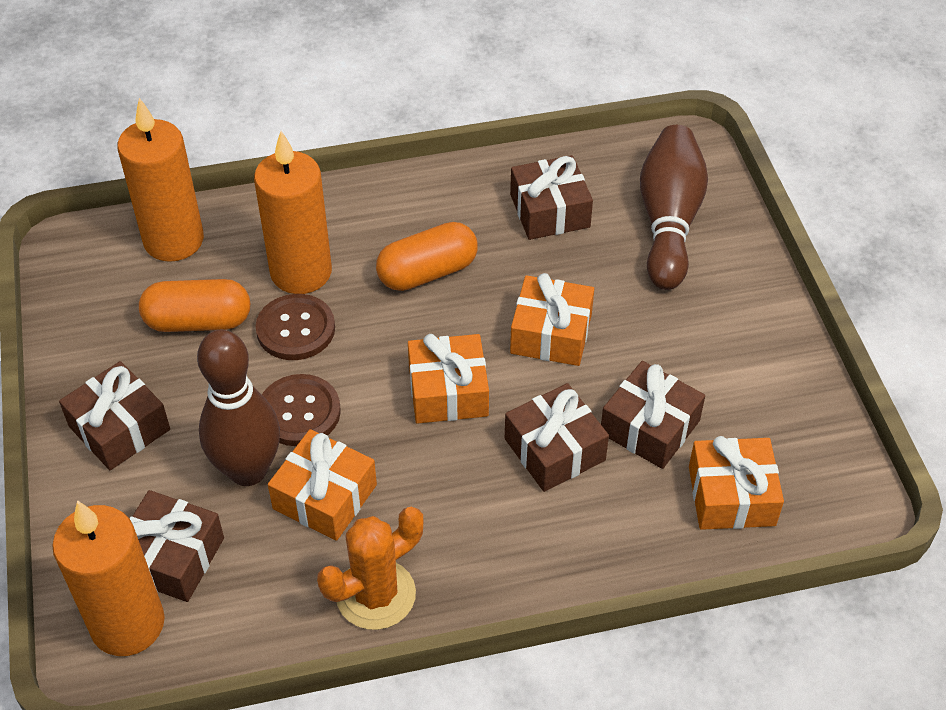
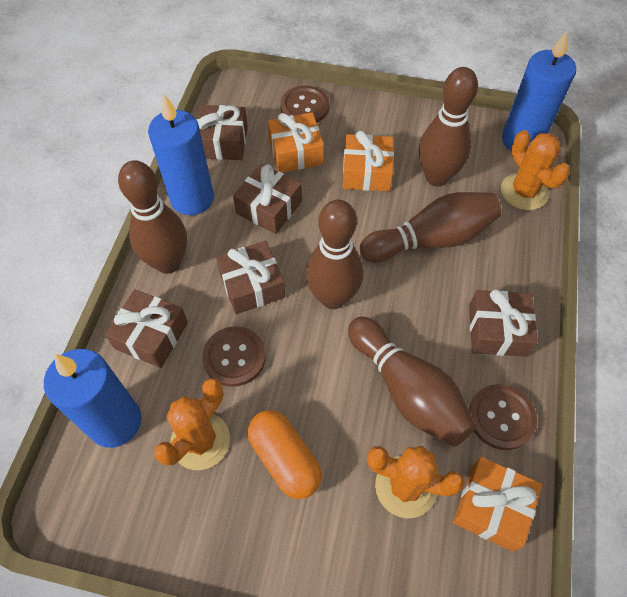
blue candle: none = 0 -> [44,349,141,448] [148,94,214,215] [502,30,576,151] = 3
brown bowling pin: [197,330,280,486] [640,125,708,290] = 2 -> [118,160,187,274] [306,200,363,309] [348,317,476,447] [360,192,502,263] [419,67,478,187] = 5
brown button: [256,294,335,360] [262,374,341,446] = 2 -> [202,326,266,387] [280,86,329,123] [469,384,537,450] = 3
orange cactus: [317,507,423,630] = 1 -> [154,378,230,470] [367,446,464,519] [501,130,570,210] = 3
orange candle: [52,500,165,656] [117,98,204,262] [254,131,332,294] = 3 -> none = 0
orange capsule: [139,279,250,332] [376,222,478,291] = 2 -> [248,410,322,499] = 1
orange gift: [268,429,377,541] [408,334,489,424] [510,273,594,366] [689,436,784,530] = 4 -> [268,112,324,172] [343,131,394,191] [453,457,542,551] = 3

